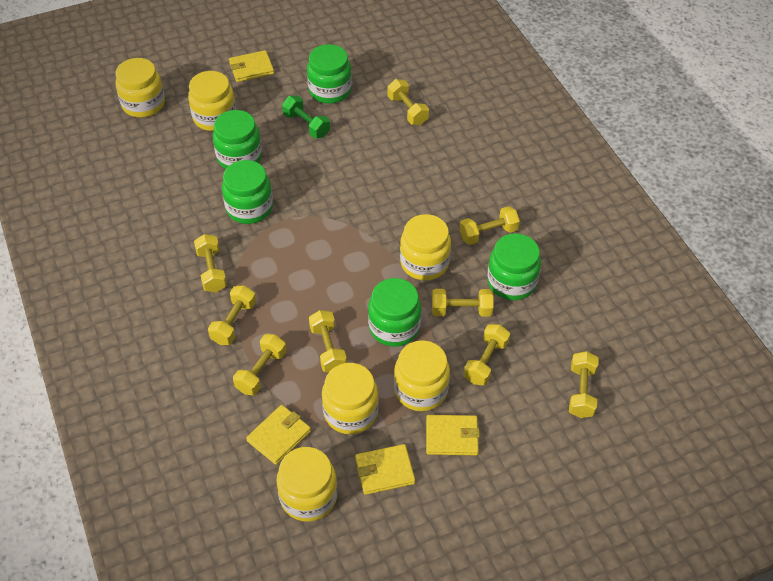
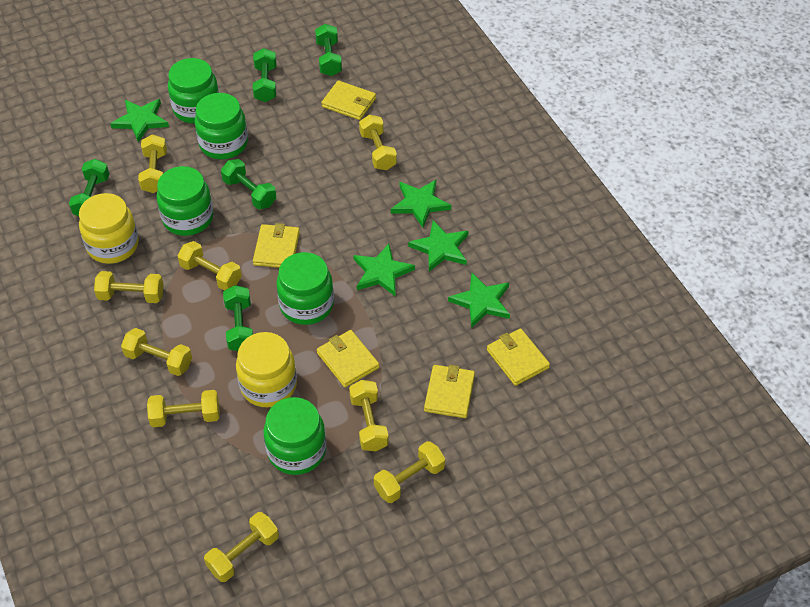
green dumbbell: [282,95,330,138] = 1 -> [69,159,109,216] [221,159,276,209] [223,285,253,351] [253,48,276,102] [315,24,342,76] = 5
green star: none = 0 -> [110,99,169,142] [353,244,415,297] [391,180,451,228] [408,220,469,272] [448,273,510,328] = 5
yellow jar: [116,58,165,118] [188,71,236,131] [276,447,338,522] [322,363,379,434] [394,340,450,411] [400,214,451,280] = 6 -> [79,193,139,264] [236,332,297,407] = 2
yellow wallet: [229,50,274,82] [246,405,311,465] [355,444,415,495] [426,415,480,455] = 4 -> [253,223,300,268] [317,330,379,387] [321,80,376,120] [424,365,475,418] [487,328,550,386] = 5

